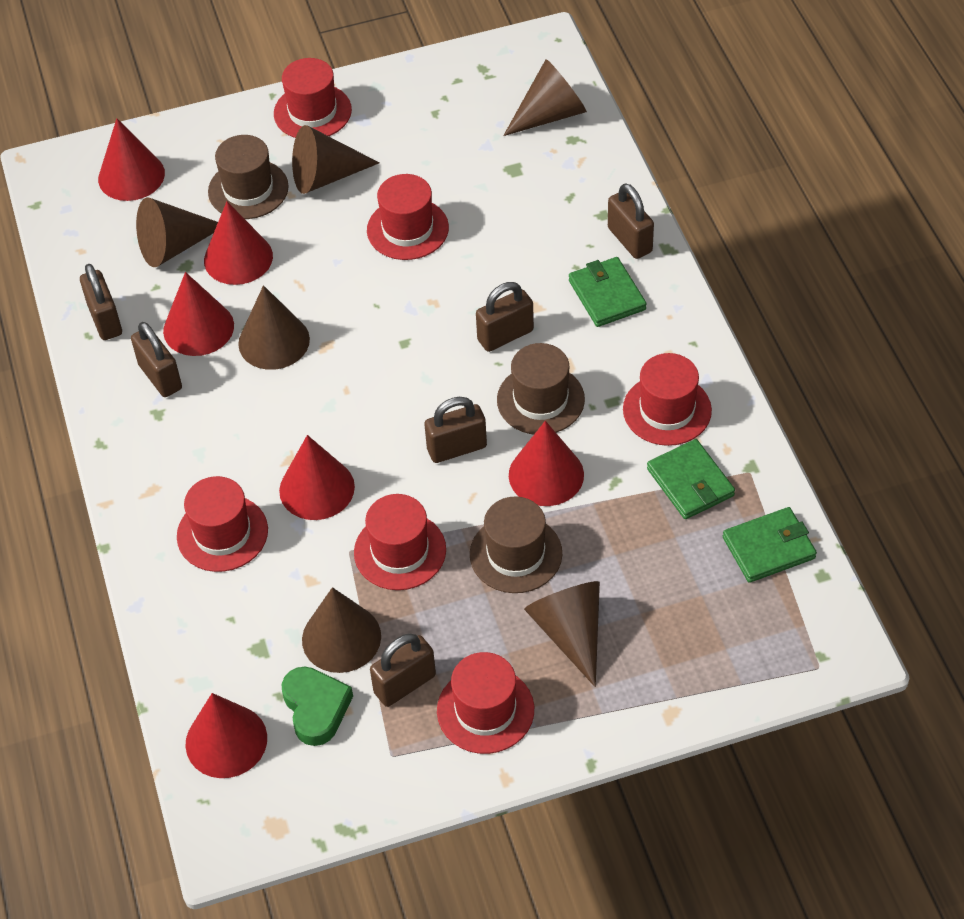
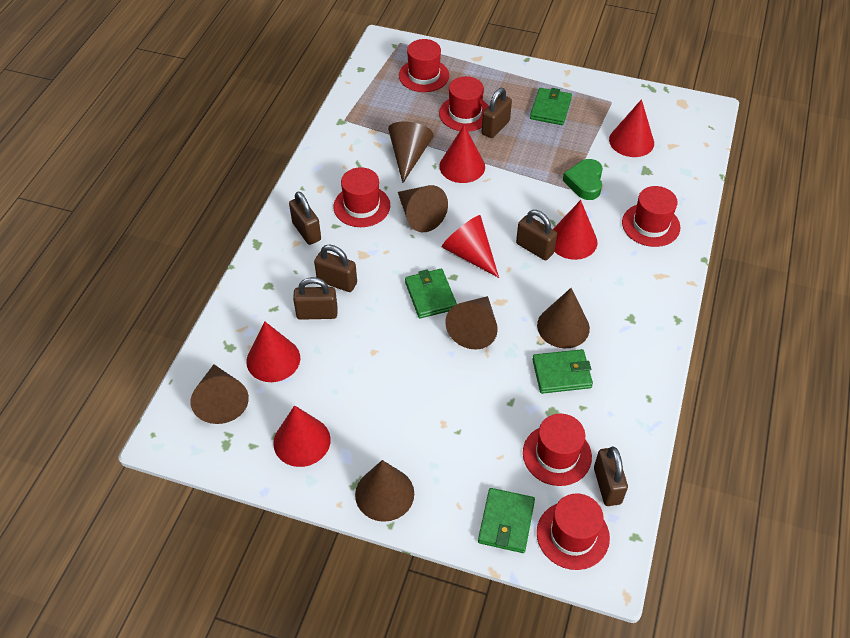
brown hat: [208,135,289,219] [470,496,562,593] [497,343,585,434] = 3 -> none = 0
green wallet: [569,257,647,327] [647,439,735,519] [723,507,817,583] = 3 -> [405,269,457,318] [478,488,535,553] [530,88,572,125] [532,349,593,394] = 4

